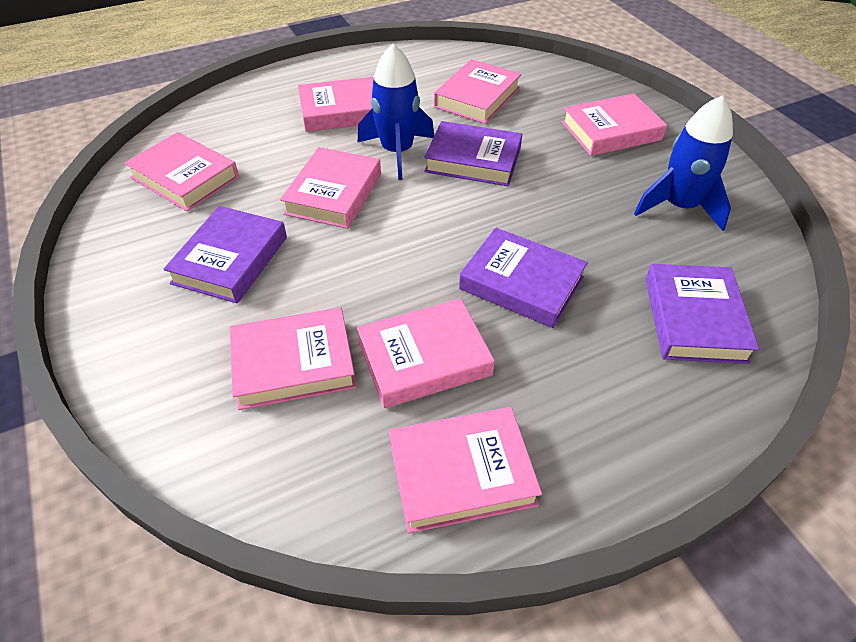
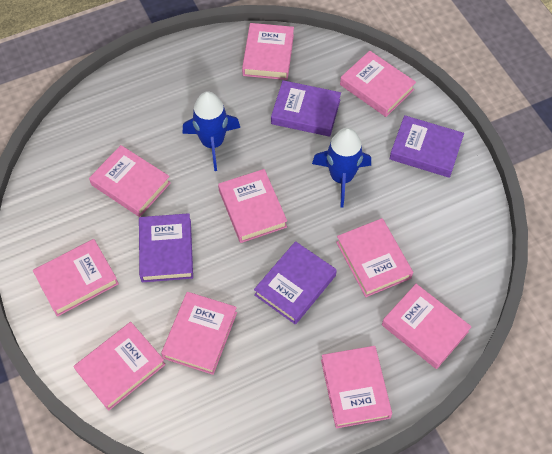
pink book: [124,132,239,211] [230,307,356,410] [280,147,381,229] [298,77,373,132] [357,298,495,408] [389,407,542,533] [434,59,522,124] [562,93,667,156] = 8 -> [33,239,119,317] [73,322,166,411] [89,145,171,217] [161,292,237,375] [218,169,287,243] [242,23,294,80] [321,346,392,428] [336,218,413,297] [340,51,416,117] [382,284,472,369] = 10

